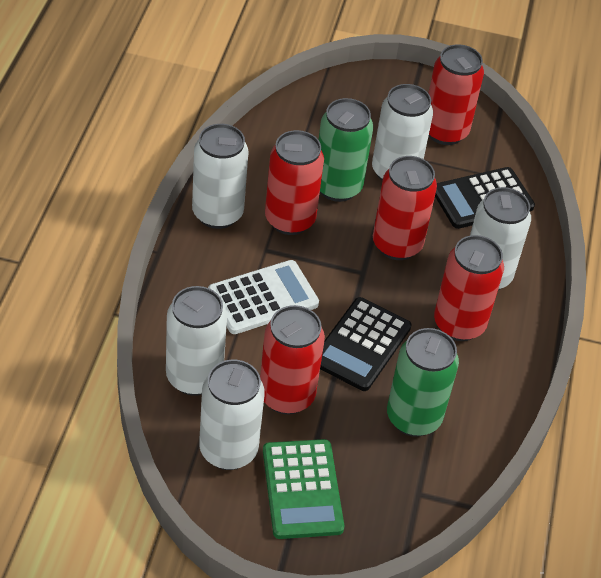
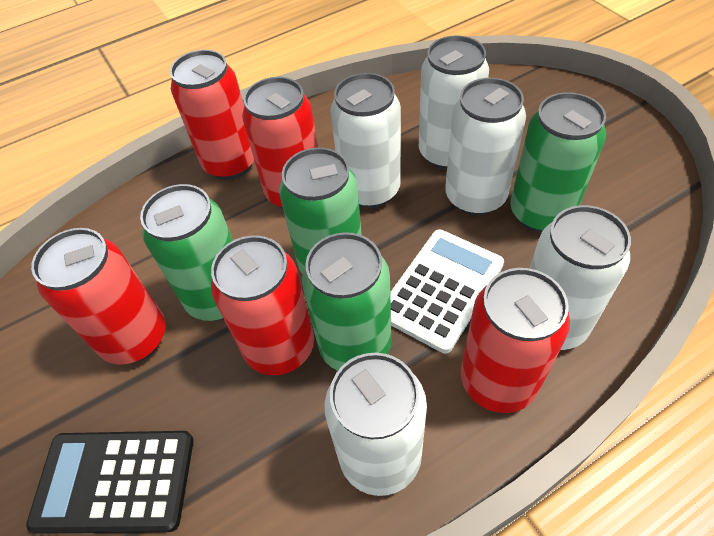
black calculator: [320,297,412,391] [435,167,535,229] = 2 -> [26,431,194,534] = 1
green calculator: [263,439,344,539] = 1 -> none = 0
green can: [318,98,373,202] [387,328,459,437] = 2 -> [140,184,233,321] [279,148,362,274] [302,232,392,371] [510,92,606,233] = 4

